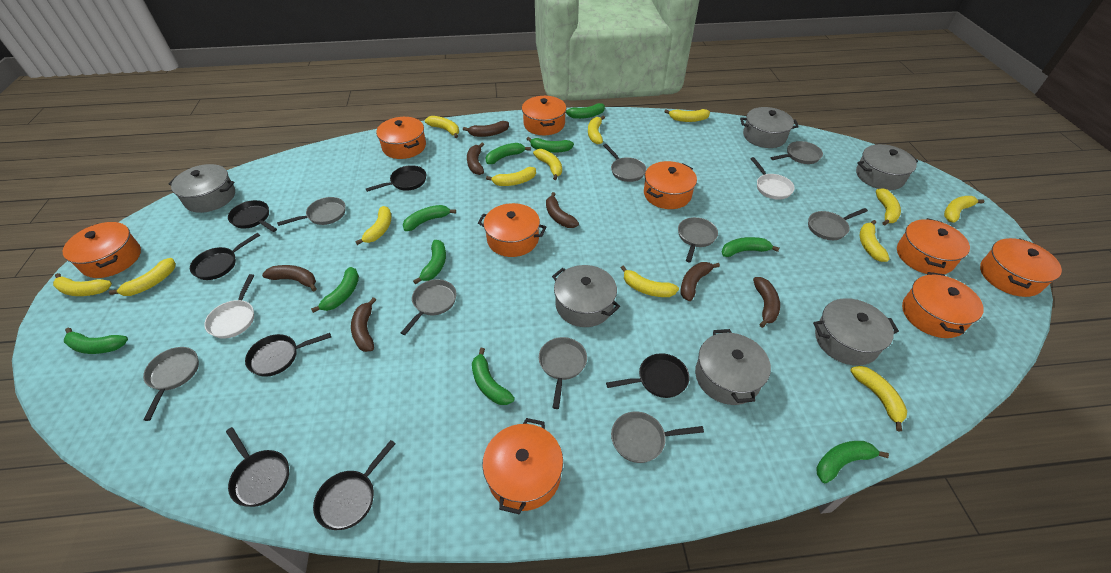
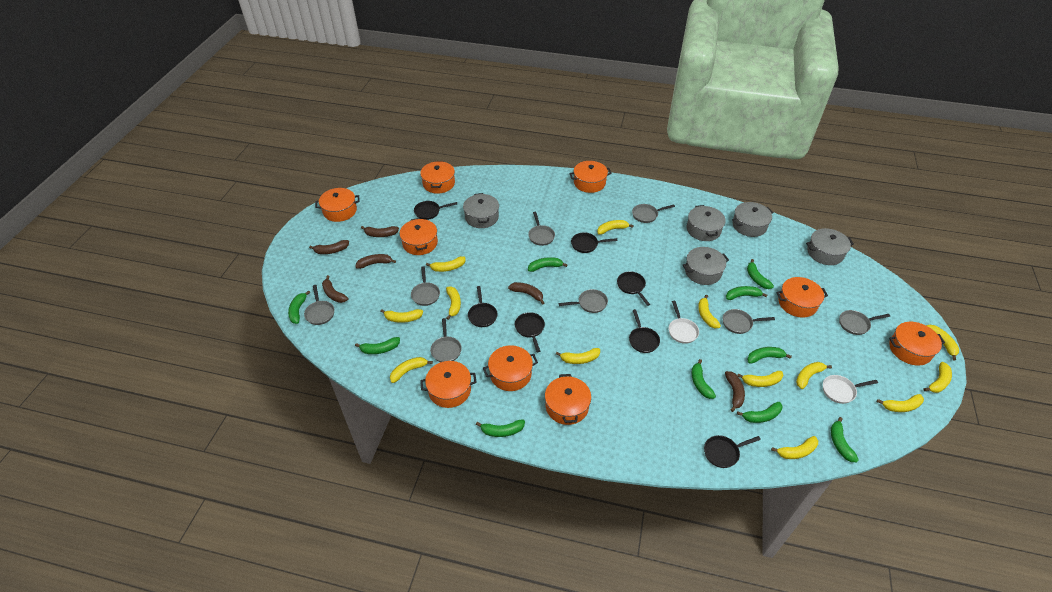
brown banana: [262,265,317,291] [351,297,376,352] [463,121,509,137] [467,143,484,175] [546,192,579,228] [681,262,720,301] [753,277,780,328] = 7 -> [309,240,349,254] [322,275,348,303] [355,254,396,269] [361,226,399,237] [508,282,544,305] [725,371,745,412] = 6
grey pan: [143,347,199,421] [277,197,346,226] [401,279,456,335] [539,337,587,409] [603,144,646,182] [611,411,704,463] [678,217,718,262] [771,141,823,164] [808,208,868,240] = 9 -> [304,285,334,325] [411,266,440,306] [430,318,462,362] [528,212,555,246] [559,289,608,313] [632,204,675,223] [723,309,775,334] [839,310,890,335] = 8
grey pot: [169,164,235,213] [552,265,620,327] [695,329,771,405] [740,107,799,148] [813,298,899,366] [856,144,918,190] = 6 -> [463,193,499,228] [683,247,729,285] [687,205,726,241] [732,202,774,237] [806,228,854,265] = 5

